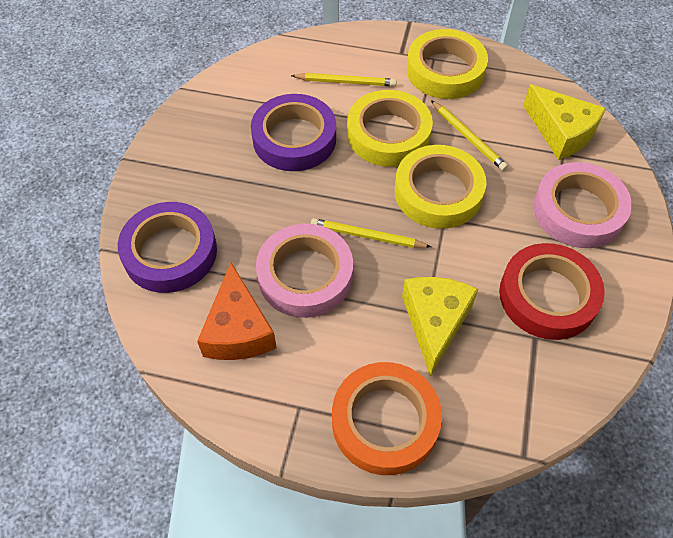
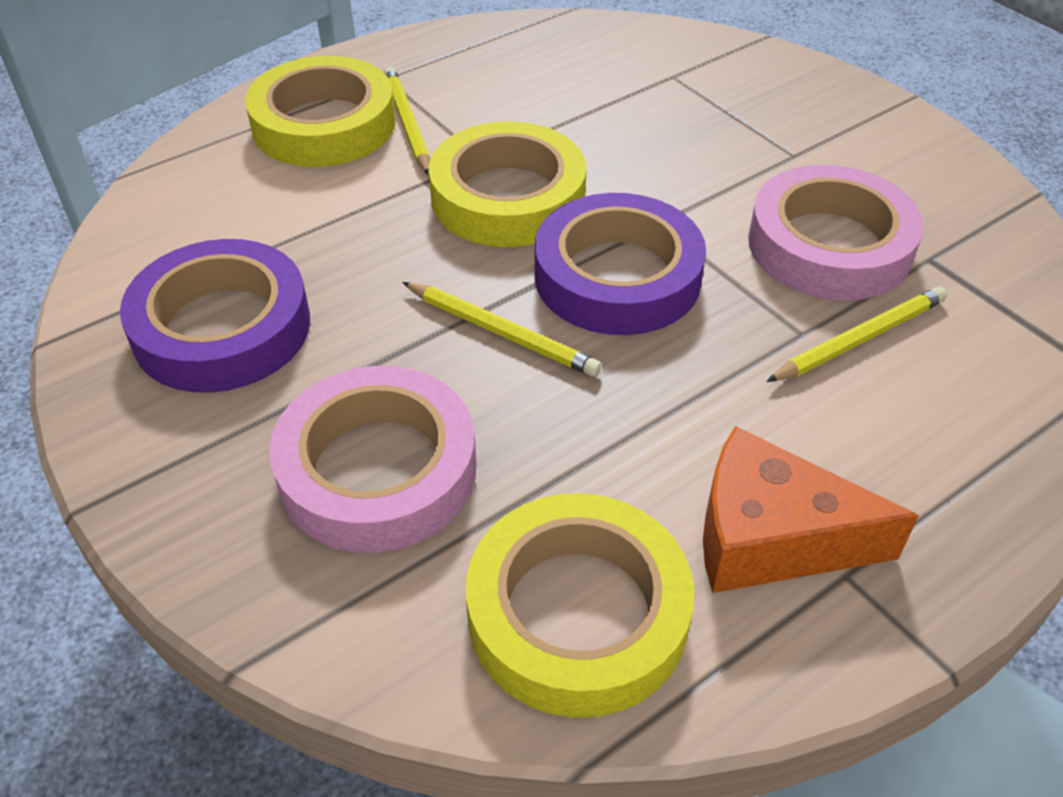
orange tape: [332,362,442,475] = 1 -> none = 0
red tape: [499,243,605,340] = 1 -> none = 0
yellow cheese: [402,277,478,377] [523,84,606,160] = 2 -> none = 0

